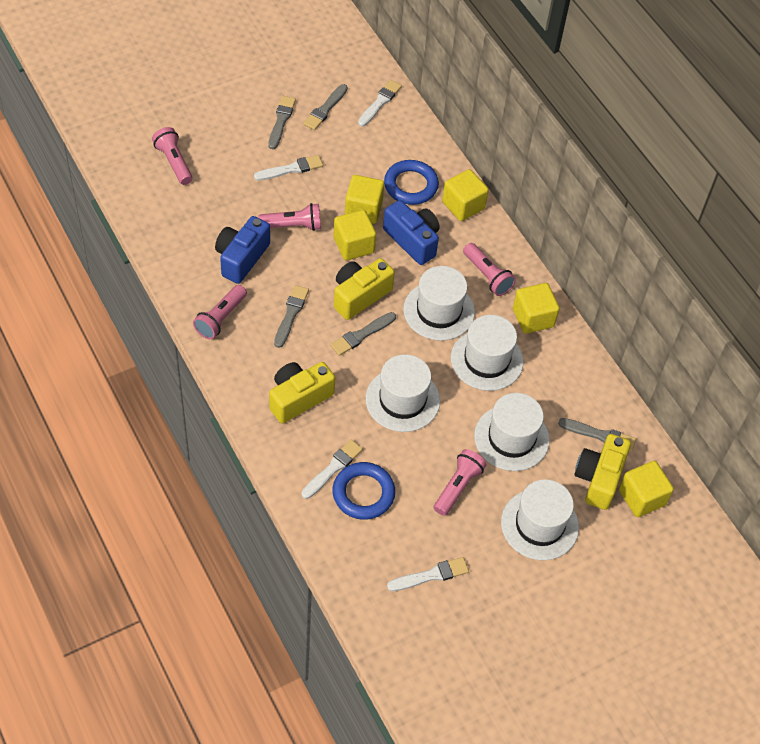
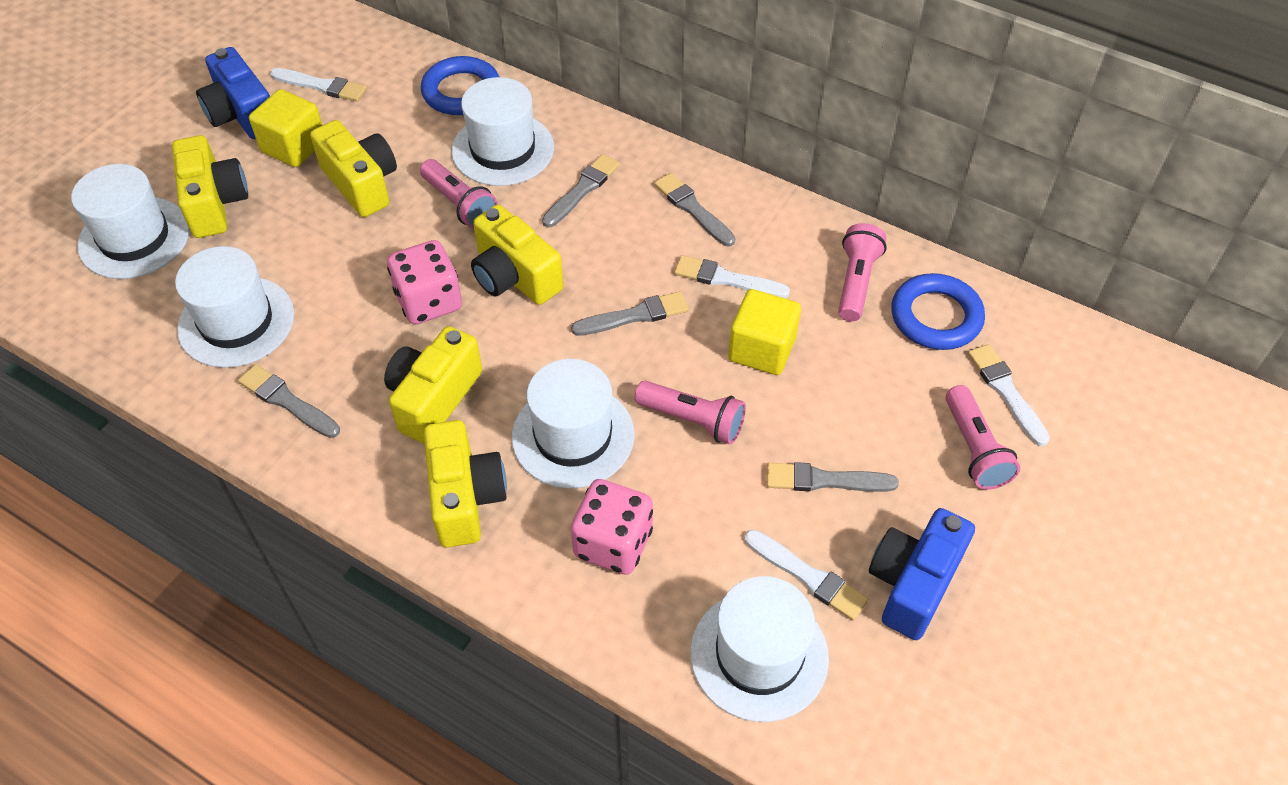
pink dice: none = 0 -> [387,240,462,325] [571,479,653,575] = 2
pink flashlight: [152,127,193,185] [193,285,247,339] [258,203,321,231] [434,449,487,516] [463,243,516,296] = 5 -> [420,159,497,229] [634,381,746,445] [838,223,887,321] [946,385,1020,490] = 4
yellow camera: [269,362,335,424] [334,258,395,320] [574,434,631,510] = 3 -> [172,135,248,238] [310,120,397,217] [384,326,482,444] [424,420,507,548] [471,204,563,305] = 5
yellow cube: [333,210,376,260] [345,175,384,224] [442,169,489,221] [513,283,559,334] [619,461,674,517] = 5 -> [249,89,322,167] [728,289,801,375] = 2

